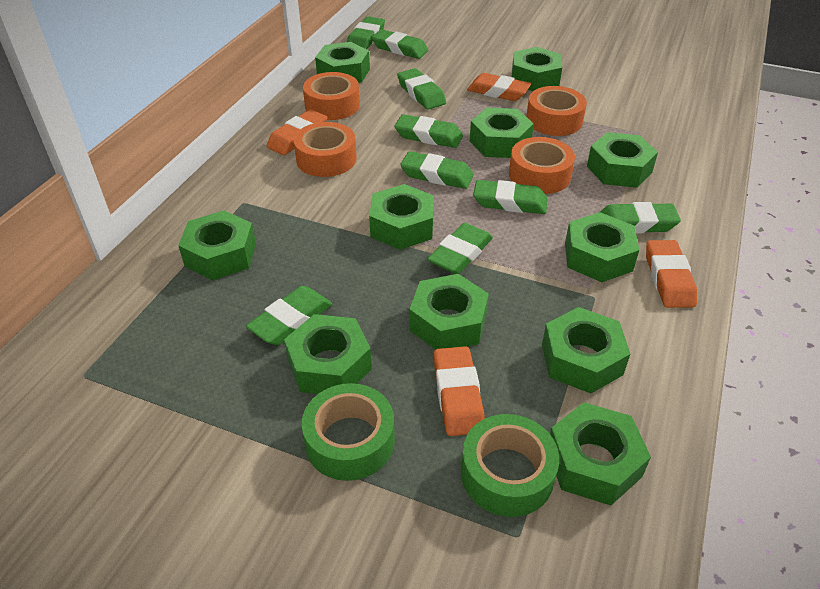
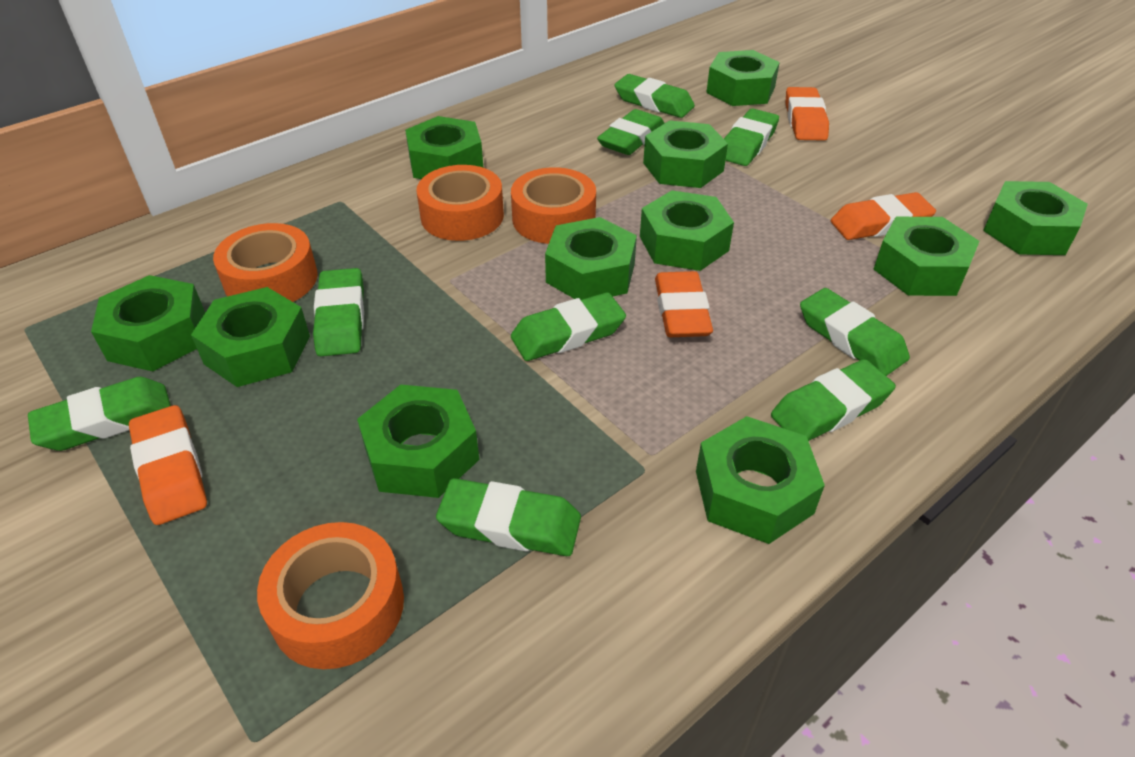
green tape: [302,383,395,481] [461,414,559,517] = 2 -> none = 0

